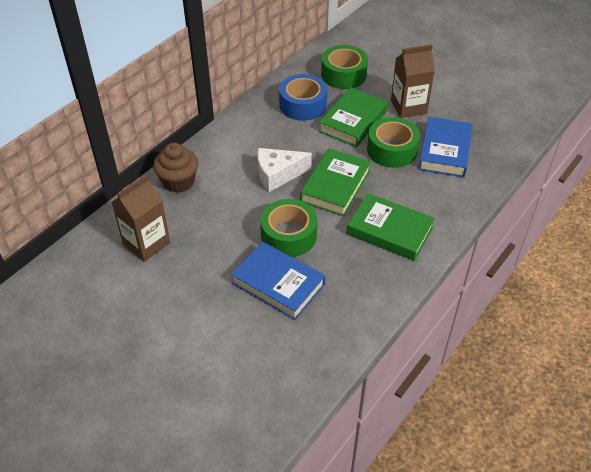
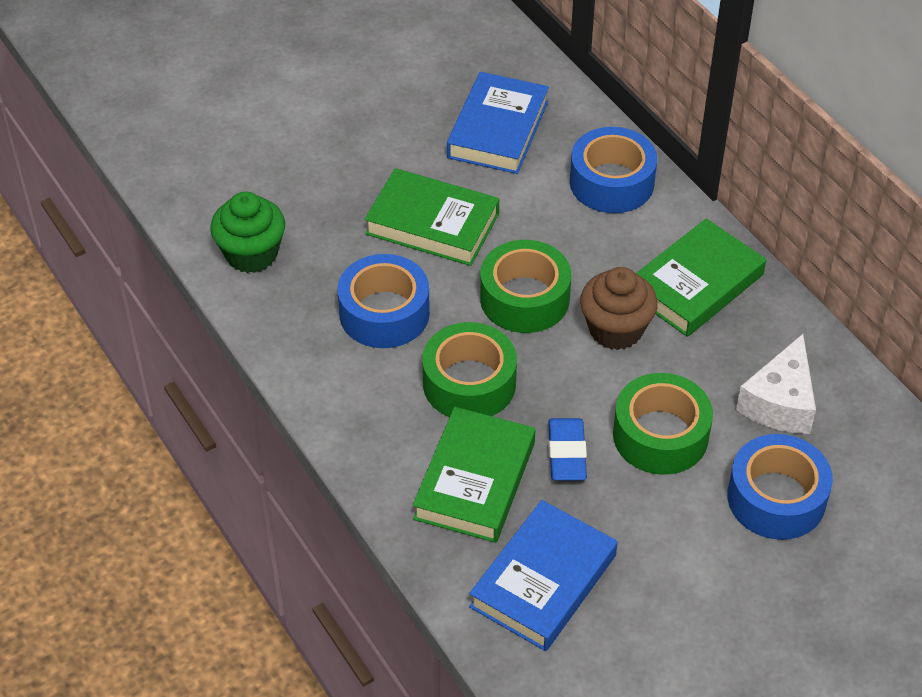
blue eraser: none = 0 -> [548,418,587,481] = 1
blue tape: [279,74,327,121] = 1 -> [337,254,430,348] [570,127,657,213] [727,434,833,540] = 3
brown carton: [112,174,170,262] [391,44,435,118] = 2 -> none = 0
green cupcake: none = 0 -> [210,192,285,273] = 1

